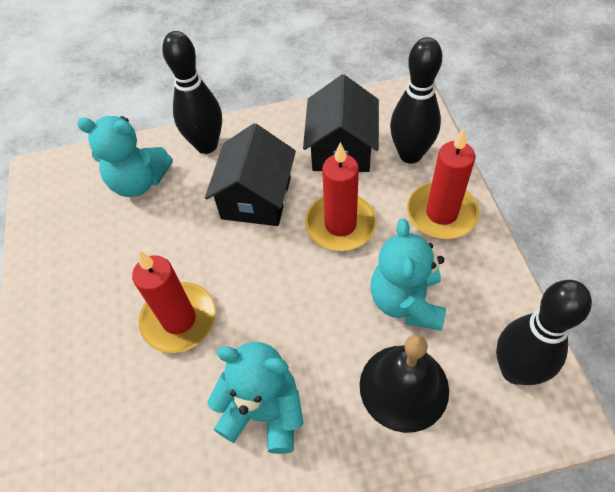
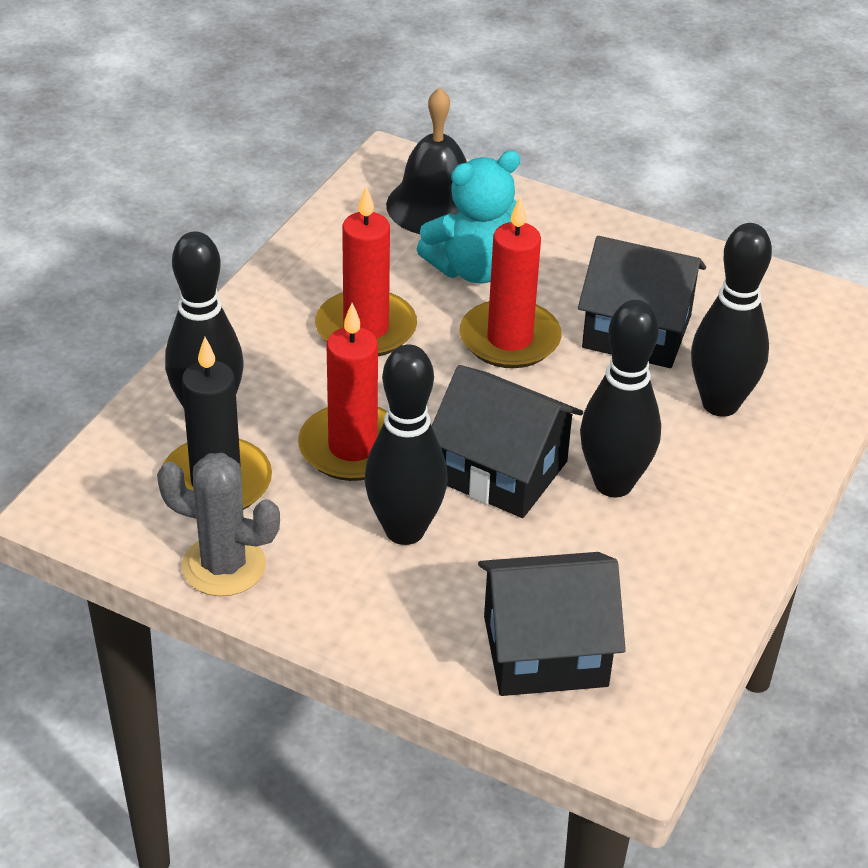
black bowling pin: [162,31,222,154] [390,37,442,164] [496,280,592,385] = 3 -> [165,231,244,408] [364,344,448,545] [580,300,661,497] [691,223,772,417] = 4
black candle: none = 0 -> [162,337,272,510] = 1
black house: [205,123,296,226] [303,75,379,172] = 2 -> [432,365,583,518] [478,552,626,696] [578,236,706,368] = 3
grey cactus: none = 0 -> [157,453,280,597] = 1
turquoise teddy bear: [77,116,173,197] [207,342,303,454] [371,219,446,331] = 3 -> [417,151,520,283] = 1

